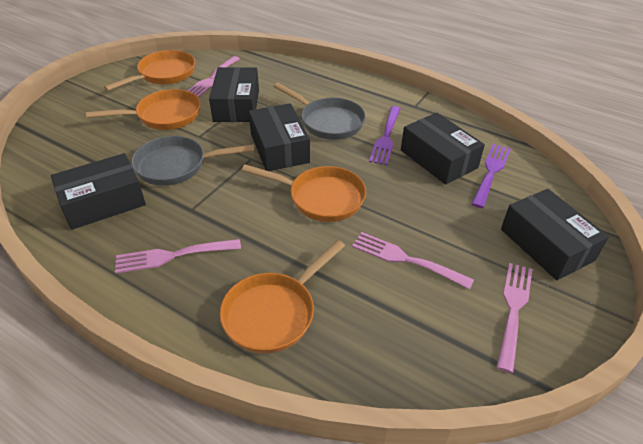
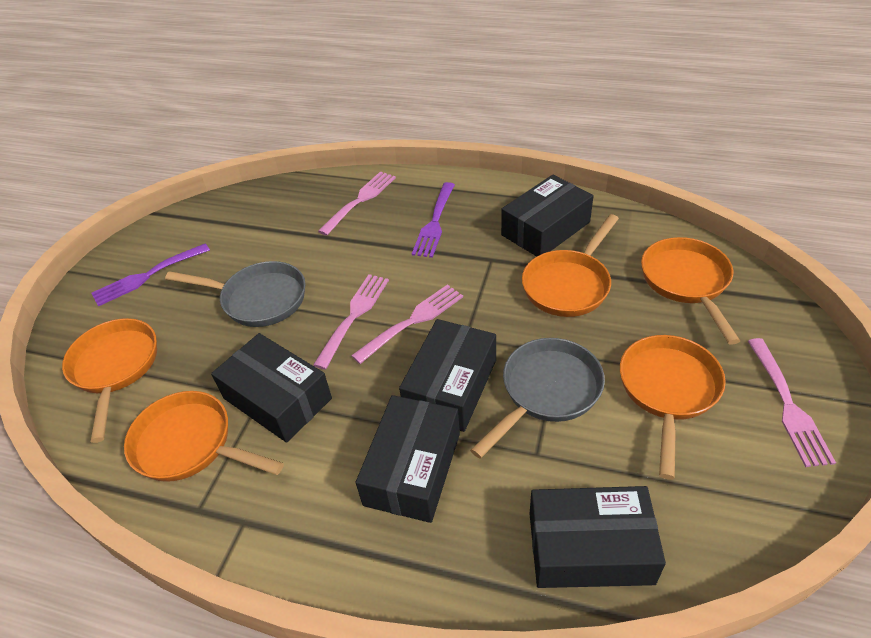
orange pan: [86,89,201,130] [104,50,195,91] [220,240,345,354] [241,164,366,222] = 4 -> [62,318,157,443] [124,391,284,482] [522,214,619,317] [620,335,726,480] [641,237,740,345] = 5

